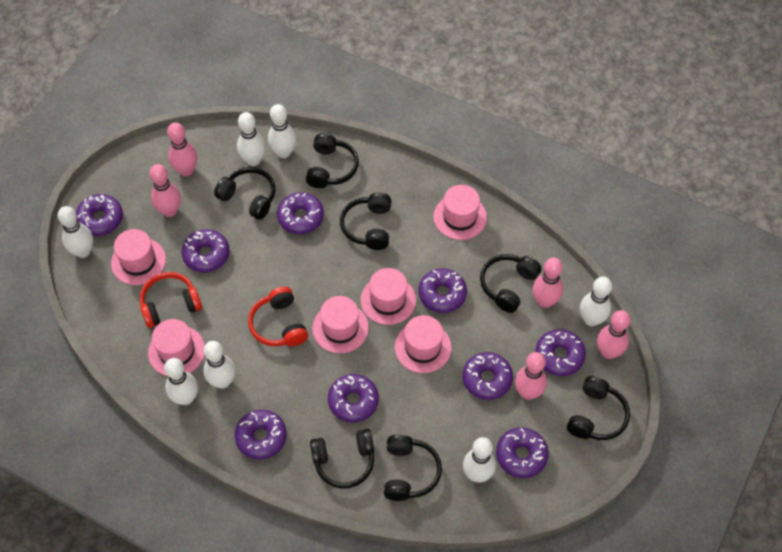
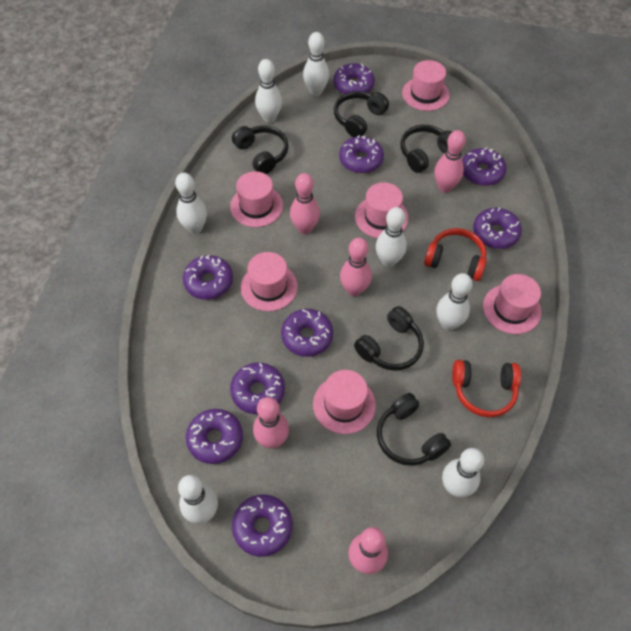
black headphones: [214,167,275,220] [306,133,359,188] [310,429,374,489] [340,193,391,250] [384,435,442,501] [480,254,542,313] [567,376,630,440] = 7 -> [232,125,288,174] [334,91,389,137] [354,306,424,371] [377,393,451,466] [400,125,452,173] = 5

